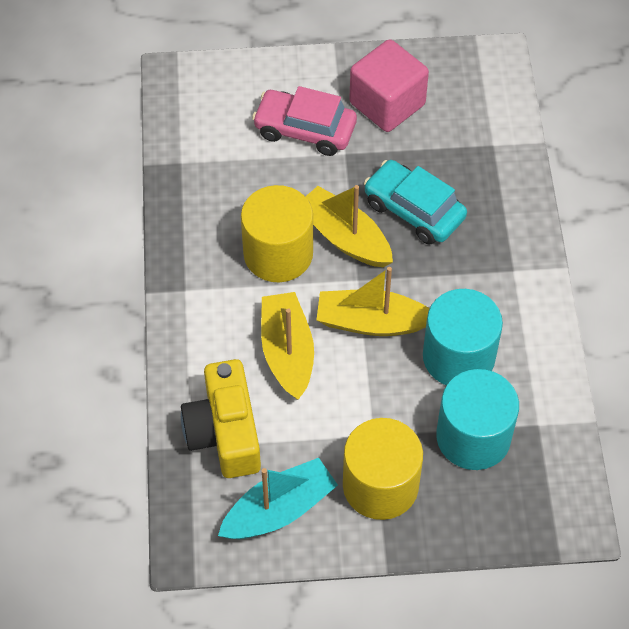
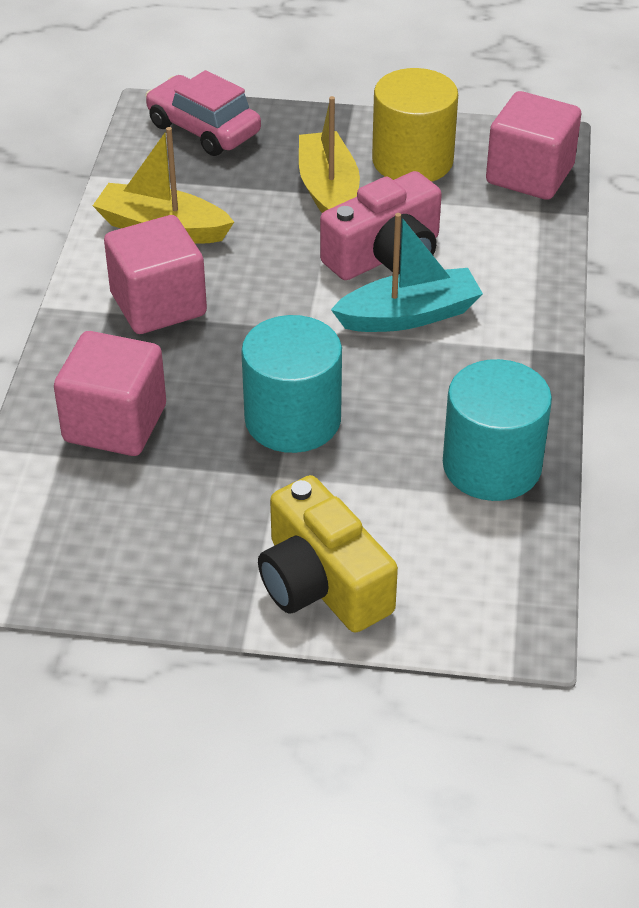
pink camera: none = 0 -> [320,171,442,280] = 1
pink cube: [349,39,429,132] = 1 -> [54,331,166,456] [104,215,207,334] [486,91,581,200] = 3
turquoise car: [364,160,467,245] = 1 -> none = 0
yellow boat: [261,292,314,400] [305,185,393,267] [316,267,430,336] = 3 -> [93,127,234,243] [299,96,360,213] = 2
yellow cylinder: [241,185,313,283] [343,418,423,520] = 2 -> [372,68,458,182] = 1

